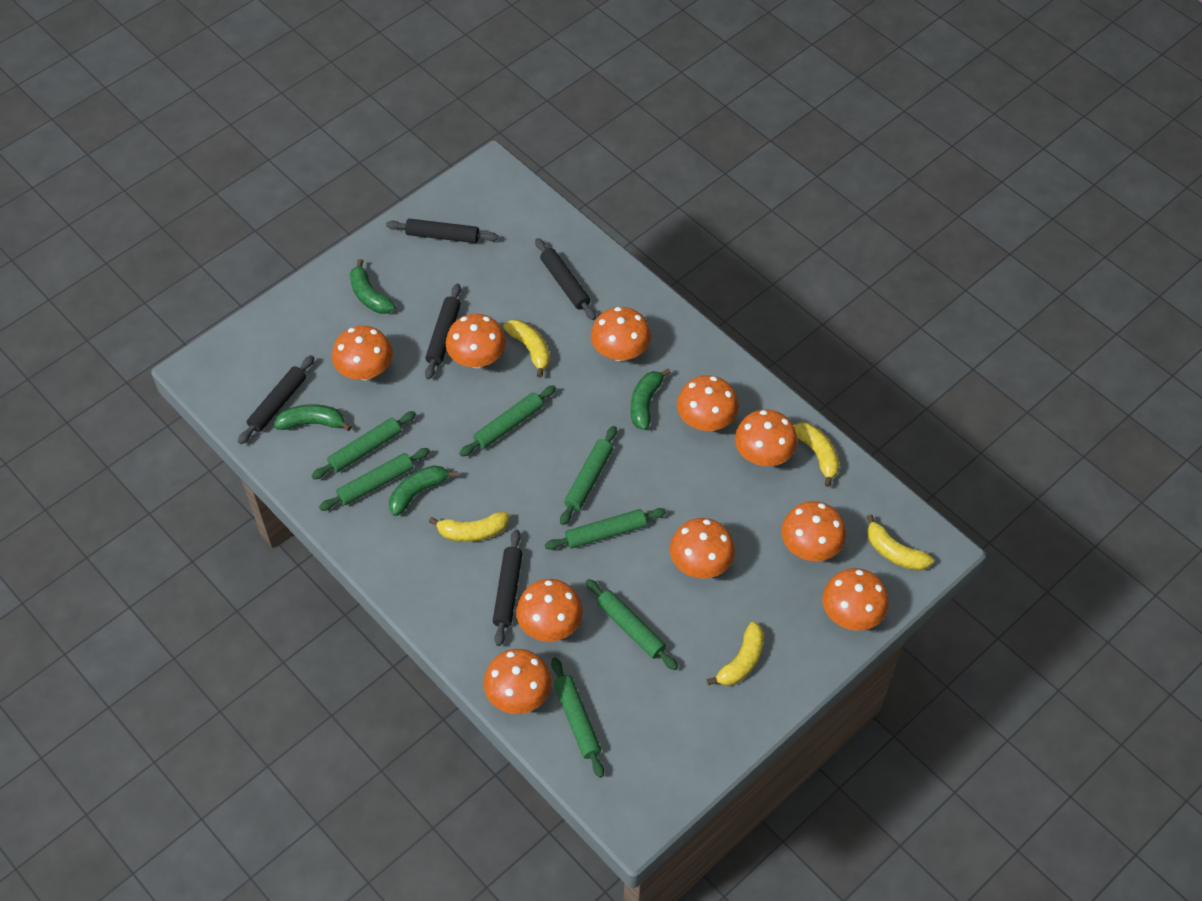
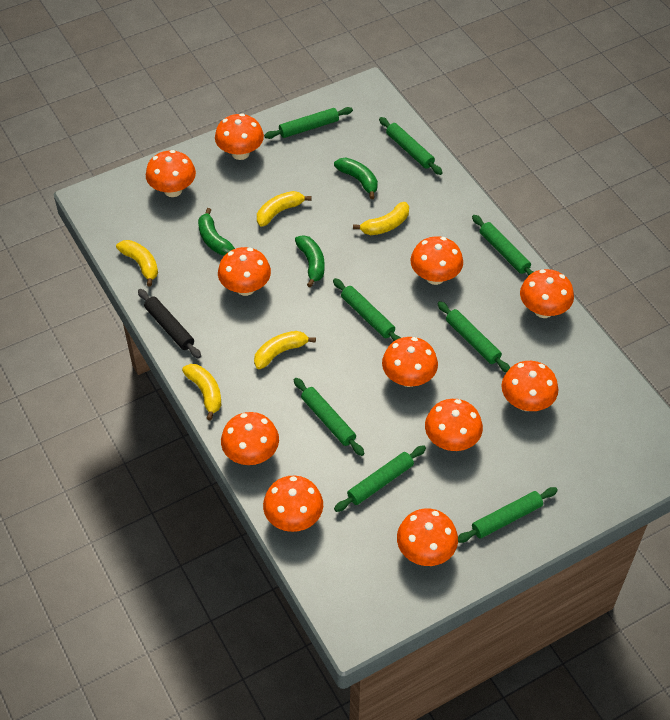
black rolling pin: [238,355,314,444] [386,219,498,243] [425,284,461,379] [493,529,522,646] [535,238,596,320] = 5 -> [138,289,201,359] = 1
green banana: [274,404,352,431] [350,259,396,314] [389,465,457,516] [631,369,671,430] = 4 -> [198,208,235,255] [295,235,325,288] [334,158,378,199] = 3
green rolling pin: [312,411,416,479] [319,448,430,511] [459,385,556,457] [545,508,666,550] [551,657,604,778] [560,426,617,525] [586,579,678,670] = 7 -> [264,107,353,139] [294,378,365,456] [333,278,401,341] [334,445,426,512] [379,117,443,175] [437,301,510,373] [458,487,558,543] [472,215,533,276] = 8
orange mushroom: [332,326,393,380] [446,314,506,368] [484,649,552,714] [516,579,583,642] [591,307,651,361] [670,518,735,579] [677,375,739,431] [735,410,797,466] [781,501,846,561] [822,568,889,631] = 10 -> [146,150,196,197] [215,113,264,160] [218,247,271,296] [221,412,279,465] [263,476,323,532] [382,337,438,387] [397,508,458,566] [411,236,463,285] [425,399,483,451] [501,361,558,411] [520,269,574,318] = 11

